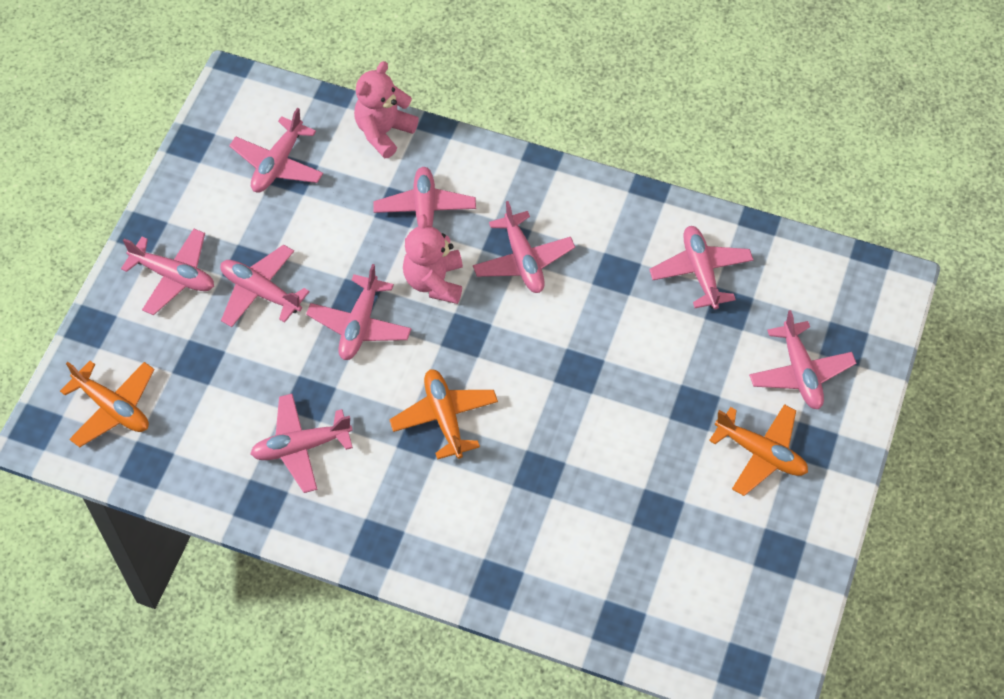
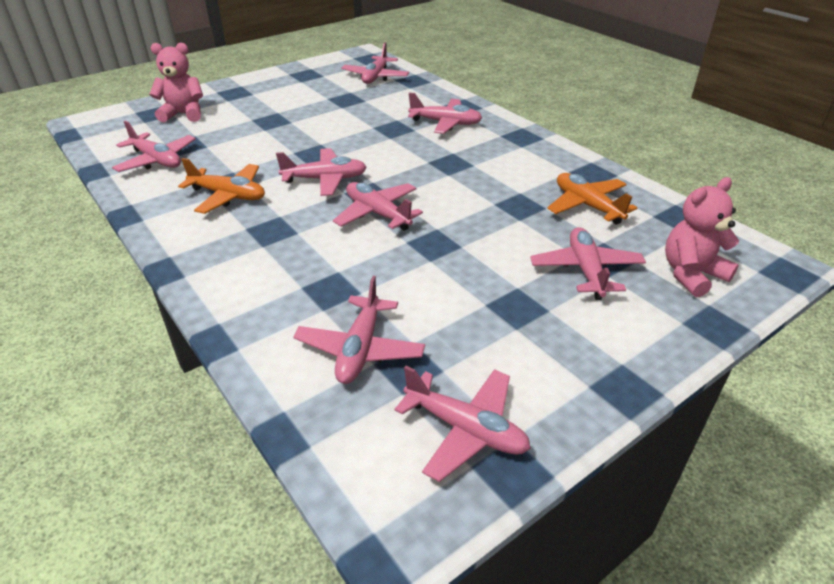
orange plane: [60,361,155,447] [389,369,498,460] [709,404,808,496] = 3 -> [178,158,265,214] [547,173,637,225] = 2
pink plane: [121,229,214,315] [220,245,310,327] [229,107,323,192] [250,394,353,493] [306,264,411,360] [373,167,476,242] [473,201,575,293] [649,226,753,309] [749,310,856,409] = 9 -> [112,120,196,172] [276,148,367,196] [293,276,425,384] [333,182,423,231] [341,42,409,84] [394,366,531,482] [408,93,482,134] [530,227,646,300] = 8

